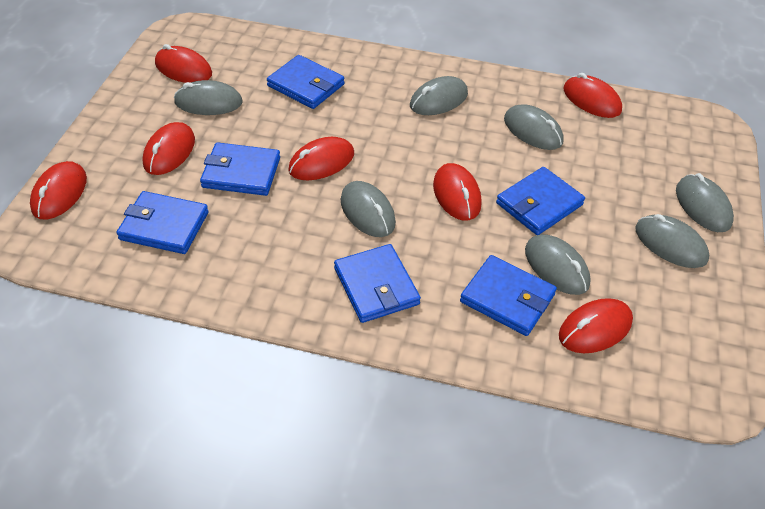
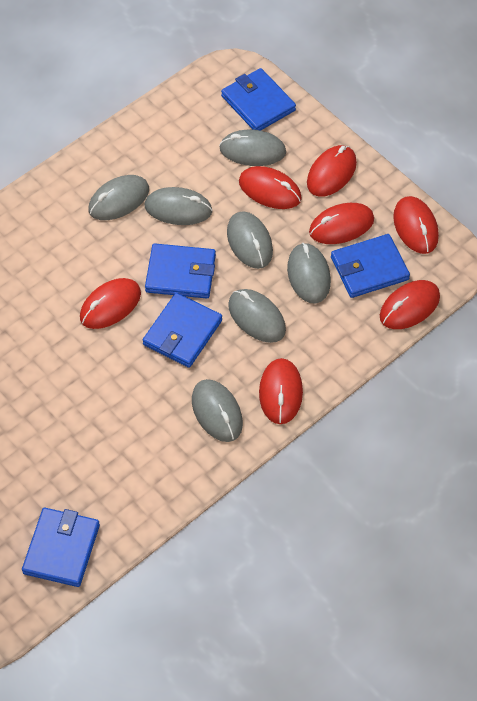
blue wallet: [117,191,209,254] [200,142,280,196] [267,55,344,109] [334,244,421,323] [460,255,557,336] [496,167,585,235] = 6 -> [22,508,100,587] [143,293,222,368] [145,243,216,298] [221,68,296,130] [331,234,410,298] = 5

